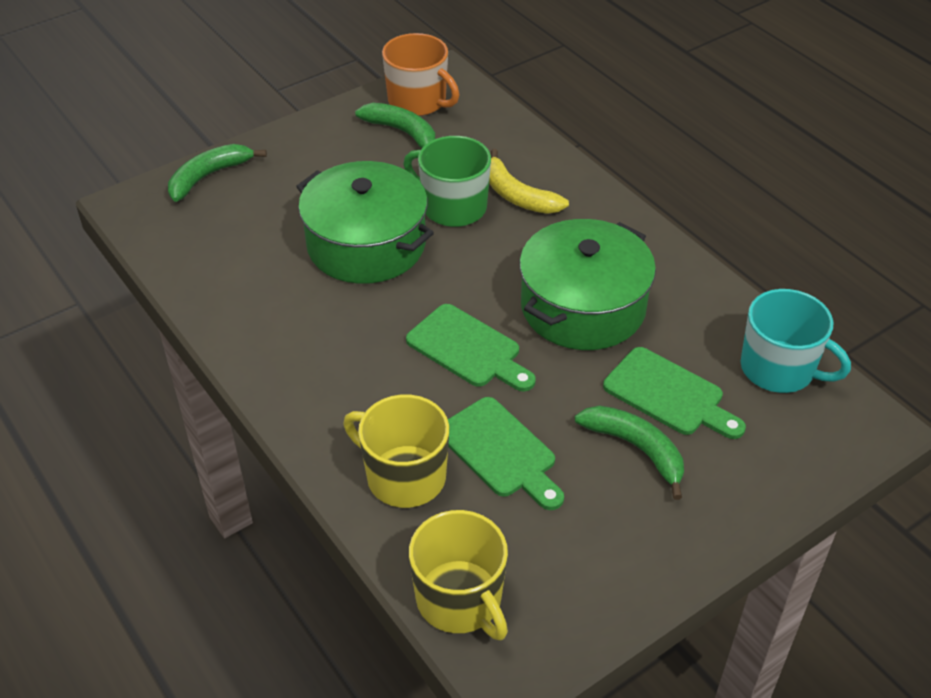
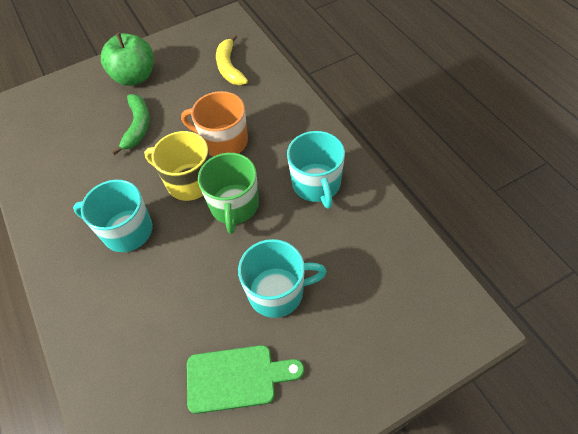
green apple: none = 0 -> [101,32,154,86] = 1
green banana: [168,144,267,202] [355,103,435,149] [575,406,684,500] = 3 -> [111,94,150,155] = 1
green cutting board: [406,304,536,392] [448,397,564,510] [603,347,746,439] = 3 -> [187,345,304,414] = 1
green pot: [296,161,434,284] [519,219,656,350] = 2 -> none = 0
turquoise mug: [740,289,851,393] = 1 -> [73,180,152,252] [238,239,327,318] [287,131,345,209] = 3
yellow mug: [343,394,449,508] [409,510,508,641] = 2 -> [144,131,210,201] = 1

